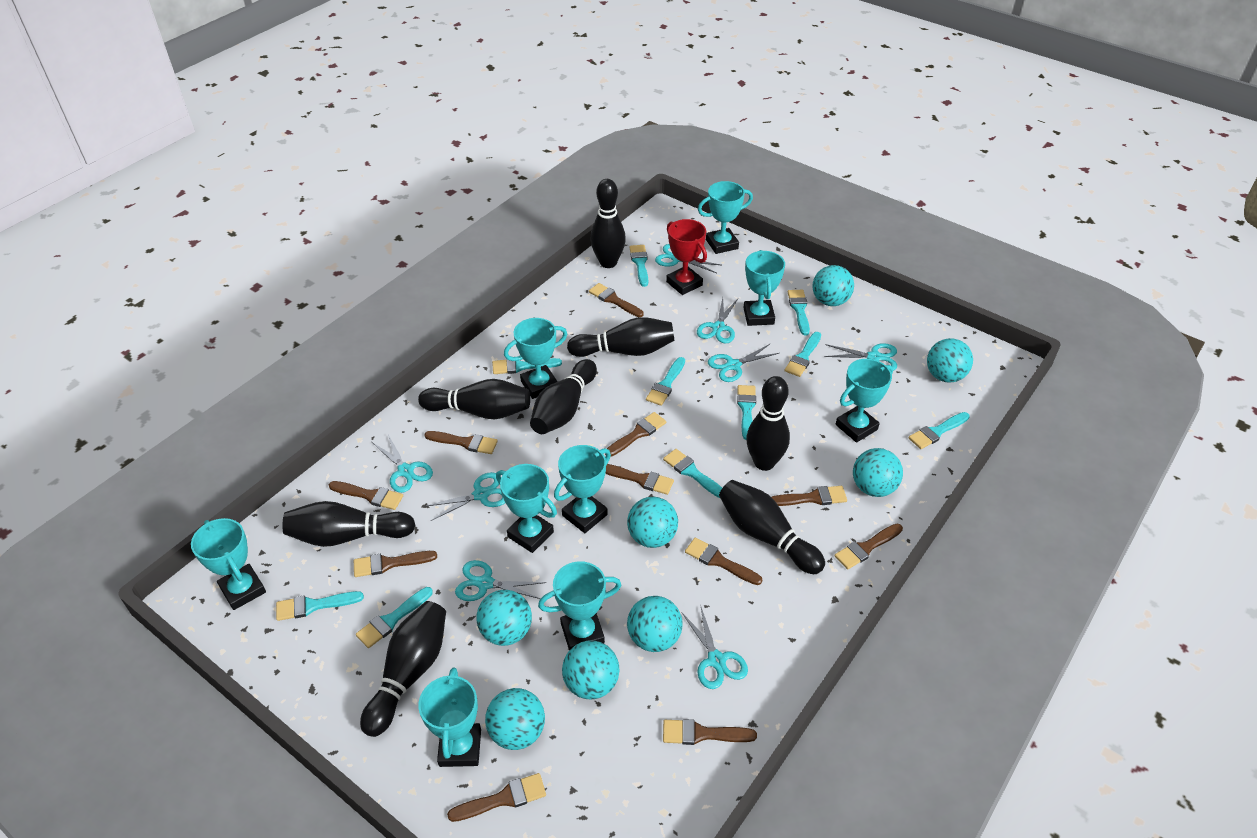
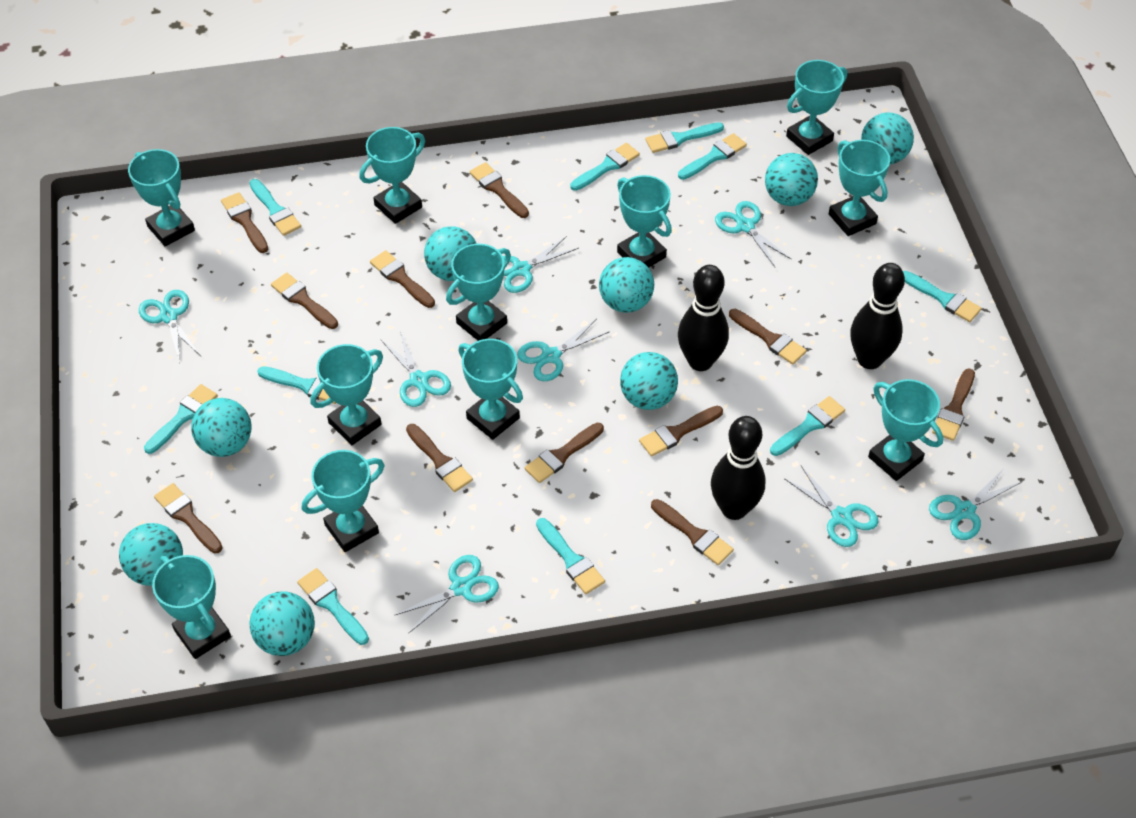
black bowling pin: [282,501,415,547] [360,601,446,737] [418,379,530,419] [530,359,597,434] [567,317,675,357] [590,179,626,268] [719,480,825,574] [746,376,790,471] = 8 -> [678,265,729,371] [711,416,766,520] [850,263,905,369] = 3
red trophy: [666,219,707,295] = 1 -> none = 0
turquoise trophy: [191,518,266,610] [418,668,481,767] [496,464,557,553] [504,318,567,399] [538,561,621,650] [554,445,611,533] [698,181,753,254] [744,250,785,326] [836,359,893,443] = 9 -> [128,149,195,246] [152,555,231,659] [302,450,384,552] [310,344,383,445] [359,127,425,224] [446,244,511,341] [458,339,523,440] [617,175,672,268] [786,60,847,155] [829,140,890,236] [868,379,943,481] = 11

